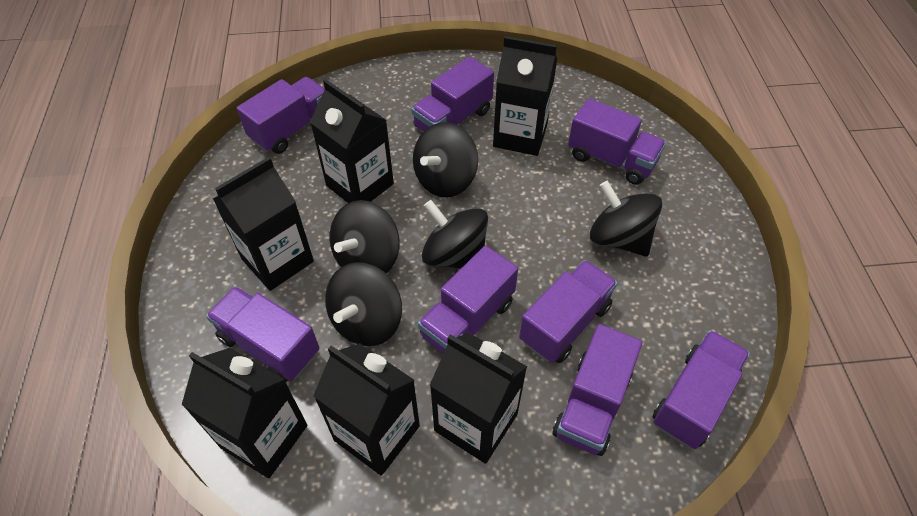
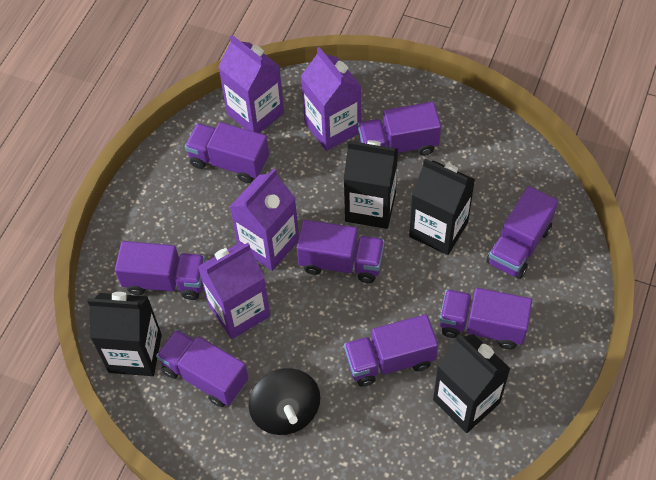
black carton: [182,348,307,478] [213,157,314,291] [310,79,394,203] [313,343,420,476] [430,332,527,464] [493,36,557,156] = 6 -> [87,292,162,376] [344,140,398,229] [409,159,475,255] [433,334,511,433] = 4
black spinning top: [325,262,402,346] [330,200,400,274] [413,122,478,197] [422,200,488,269] [590,181,662,257] = 5 -> [249,368,320,435] = 1
purple carton: none = 0 -> [198,243,270,339] [218,35,284,133] [230,168,299,271] [301,47,361,151] = 4

